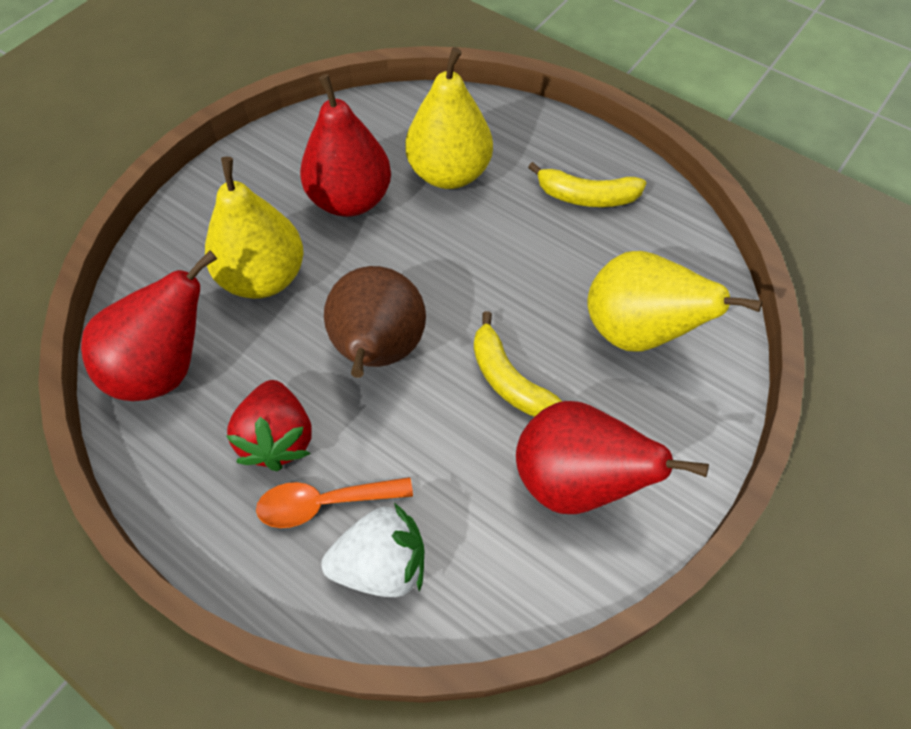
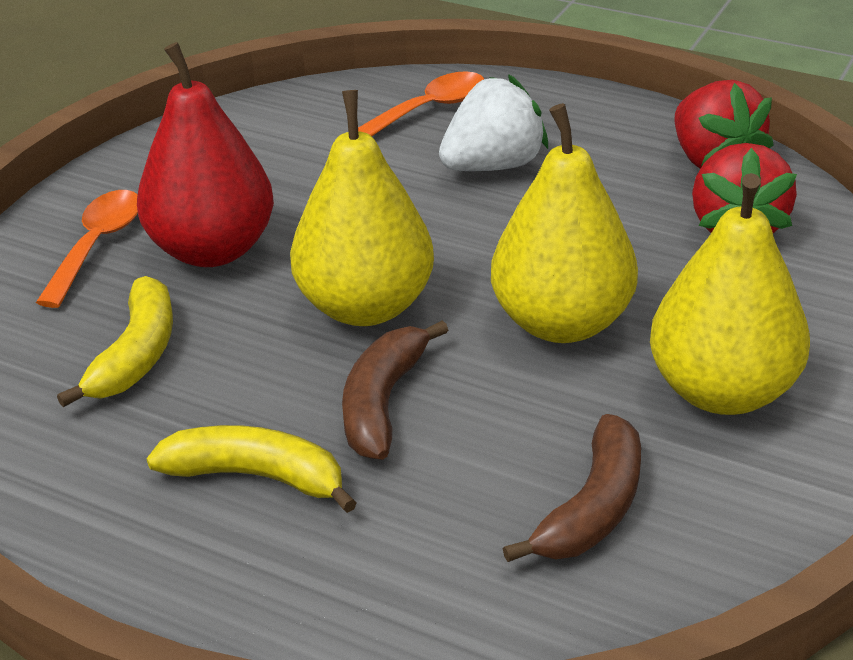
brown banana: none = 0 -> [342,321,448,460] [503,414,641,562] = 2
brown pear: [324,266,426,378] = 1 -> none = 0
orange spoon: [256,477,413,528] = 1 -> [36,190,138,308] [358,71,484,136] = 2
red pear: [81,250,217,401] [300,74,391,217] [516,401,709,514] = 3 -> [137,42,274,267] = 1
red strawberry: [226,380,312,471] = 1 -> [674,80,774,169] [692,143,797,233] = 2

